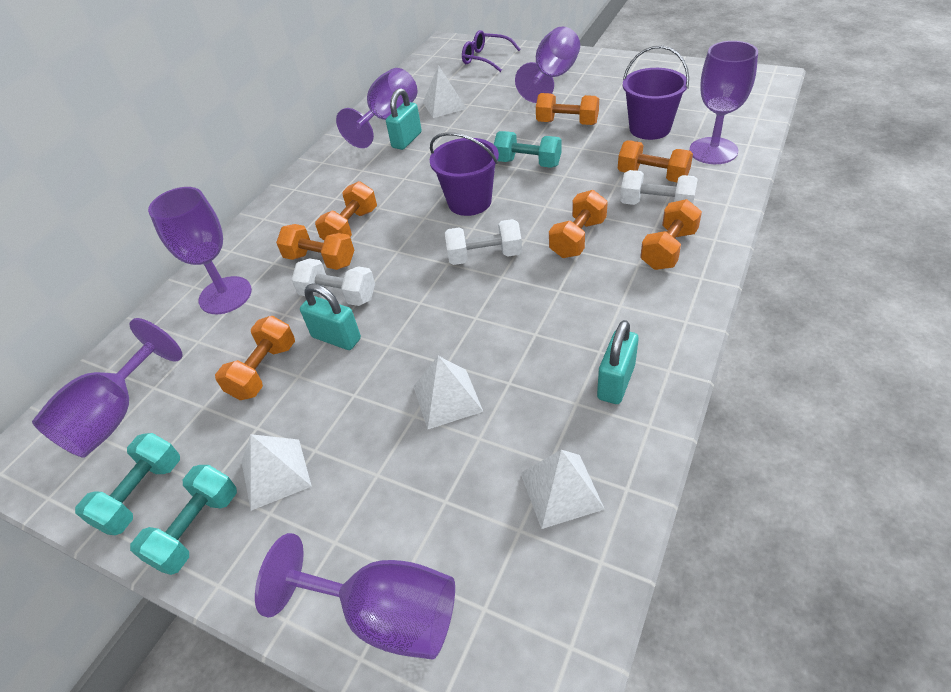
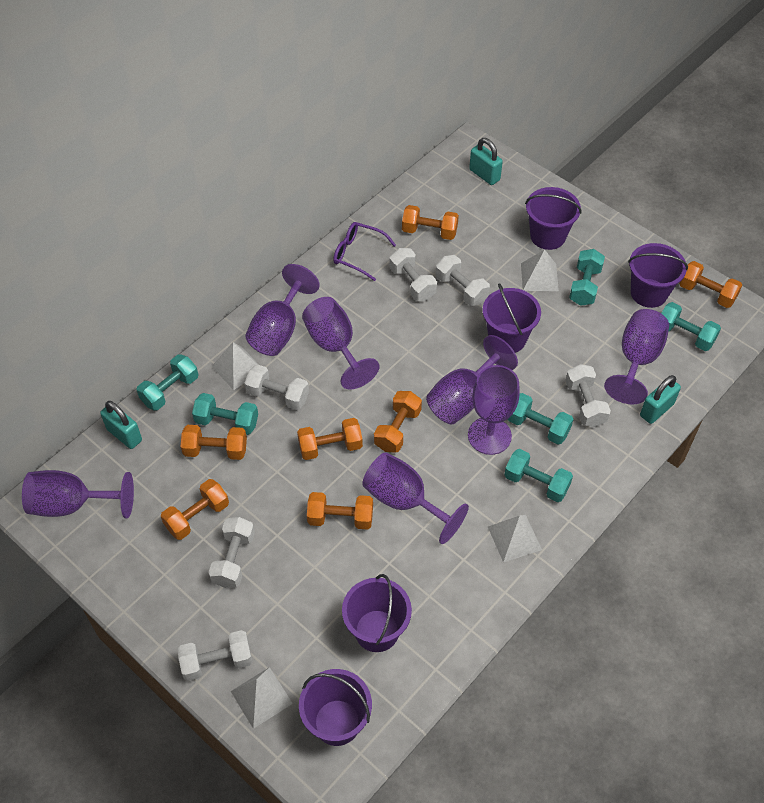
purple bucket: [430,132,499,216] [623,46,689,140] = 2 -> [299,669,372,746] [342,574,412,652] [483,283,541,353] [525,187,582,250] [628,243,688,308] = 5
purple goblet: [32,318,183,458] [148,187,252,314] [255,533,455,660] [336,68,417,148] [515,27,580,103] [689,41,758,164] = 6 -> [22,470,134,518] [245,264,320,356] [302,297,379,390] [362,452,469,544] [426,335,518,424] [468,365,520,455] [604,309,669,405] = 7
turquoise dumbbell: [75,433,180,535] [130,465,237,575] [494,131,561,168] = 3 -> [136,354,198,410] [192,393,258,435] [504,449,573,502] [508,393,574,444] [569,249,605,306] [661,302,721,351] = 6
white dumbbell: [291,258,375,306] [445,219,522,265] [620,170,698,205] = 3 -> [178,630,252,681] [209,517,255,588] [245,365,309,410] [389,248,437,301] [436,255,490,306] [565,364,611,427] = 6

